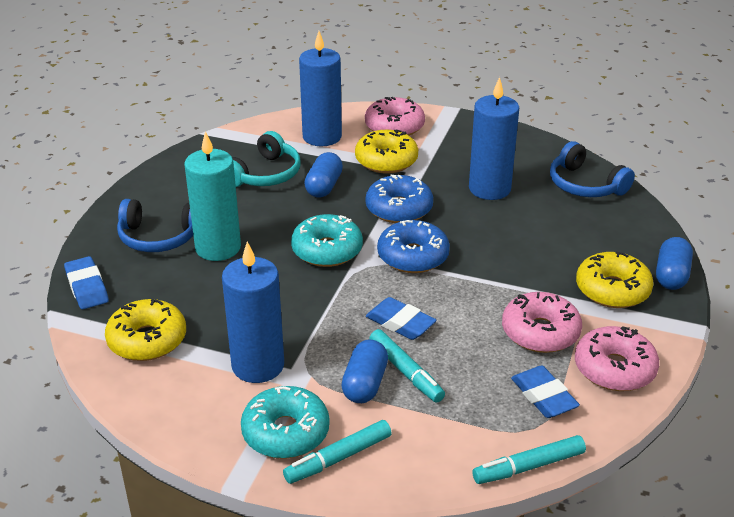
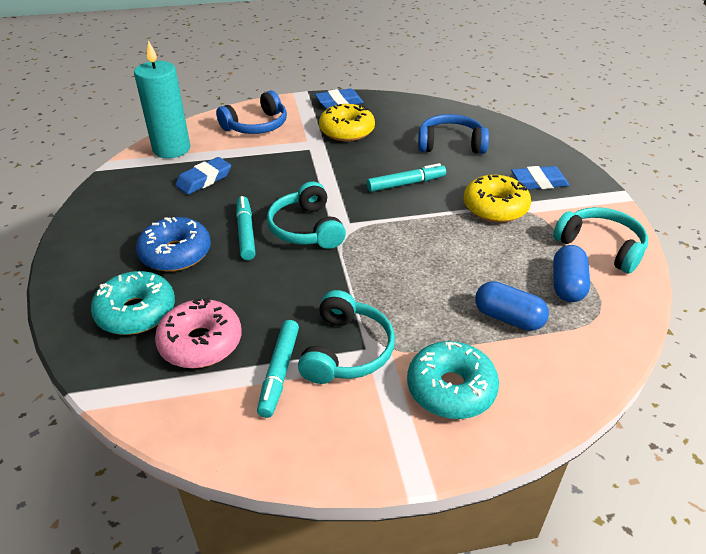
blue candle: [222,242,284,383] [299,31,342,147] [469,77,519,200] = 3 -> none = 0
blue capsule: [304,152,343,198] [341,340,388,403] [656,237,693,290] = 3 -> [475,281,549,331] [553,245,590,302] = 2
blue donut: [366,175,433,223] [377,220,450,273] = 2 -> [136,217,211,272] = 1
pink donut: [365,97,425,136] [502,292,582,353] [575,326,659,391] = 3 -> [155,297,242,368] = 1
turquoise headphones: [232,131,301,187] = 1 -> [267,181,346,249] [298,290,395,384] [553,207,648,274] = 3
yellow donut: [105,299,186,361] [355,130,418,174] [576,252,653,308] = 3 -> [319,104,375,142] [463,175,531,223] = 2

